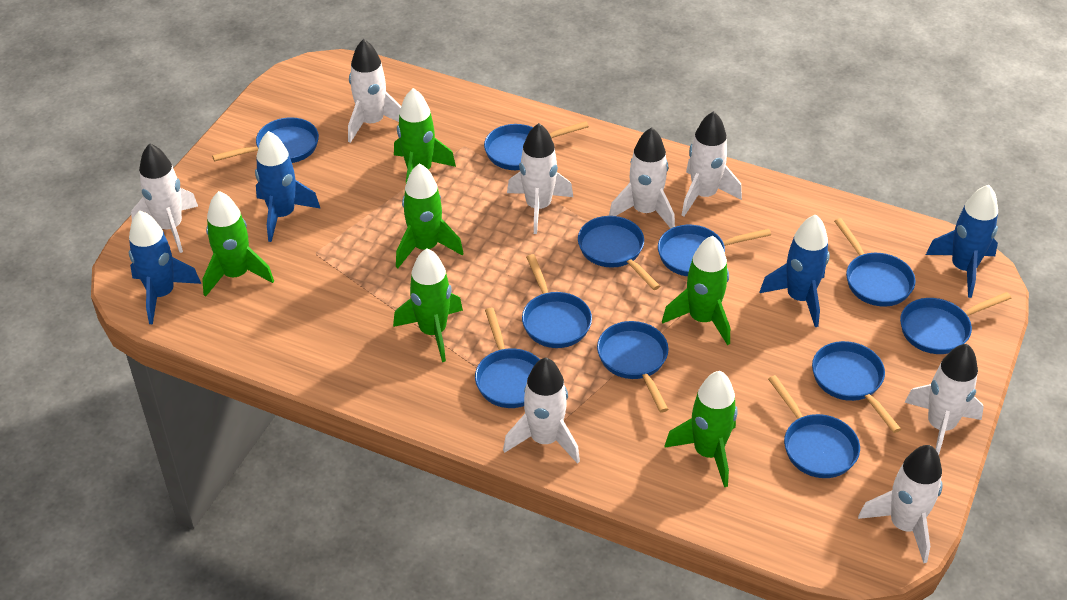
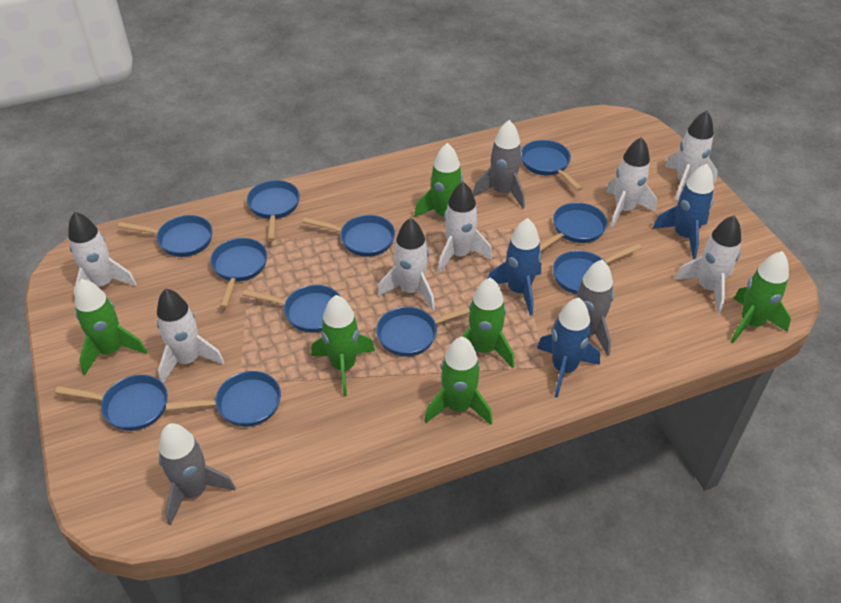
blue rocket: [129,210,201,324] [255,131,321,242] [759,214,829,327] [926,185,998,298] = 4 -> [488,218,542,316] [537,297,600,398] [652,164,714,259] = 3
grey rocket: none = 0 -> [159,423,236,525] [473,120,525,208] [551,259,614,356] = 3
white rocket: [131,143,198,253] [348,39,401,143] [503,357,580,464] [507,123,573,234] [609,127,675,228] [681,111,742,217] [858,445,943,563] [905,344,984,455] = 8 -> [68,212,137,295] [157,289,224,383] [378,218,435,310] [438,182,492,273] [606,137,657,228] [665,111,718,201] [675,216,741,314] = 7

